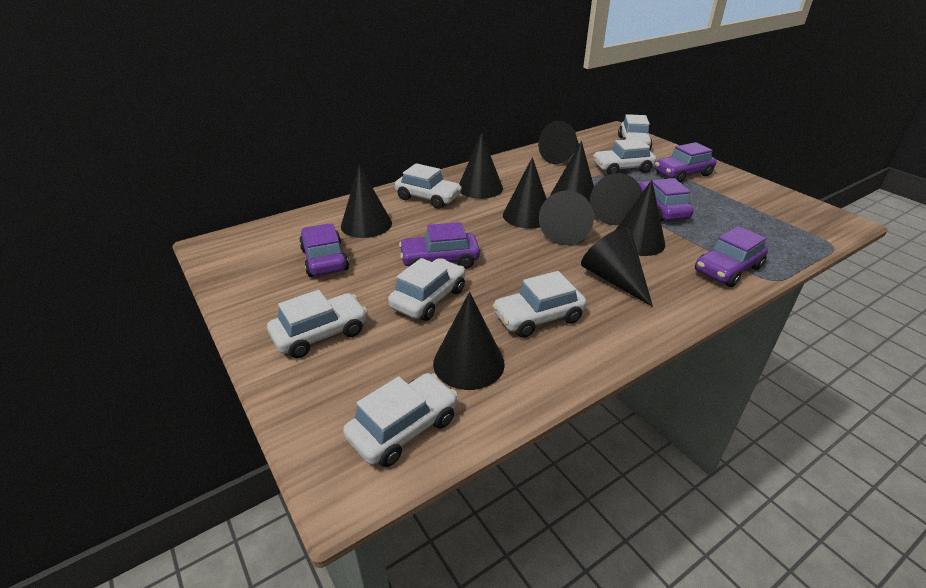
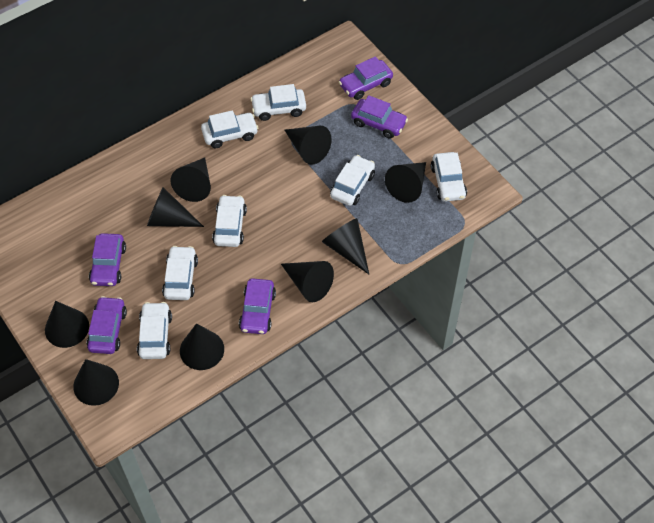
black cone: [341,165,392,238] [433,292,505,390] [459,133,503,199] [503,157,547,229] [538,121,579,164] [539,190,594,245] [550,141,594,203] [581,227,653,307] [590,173,642,225] [615,180,665,256] = 10 -> [45,301,89,348] [73,359,119,406] [147,187,204,227] [171,157,211,202] [180,323,224,370] [281,261,334,302] [285,126,332,164] [322,218,369,274] [385,162,426,203] = 9

